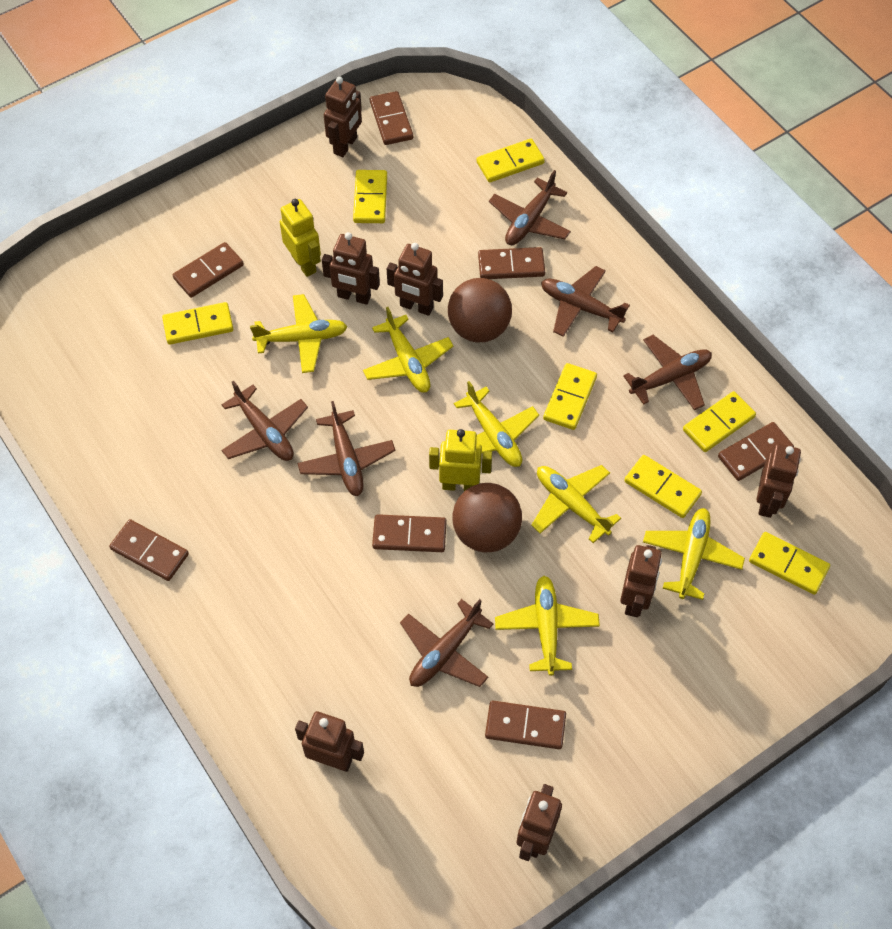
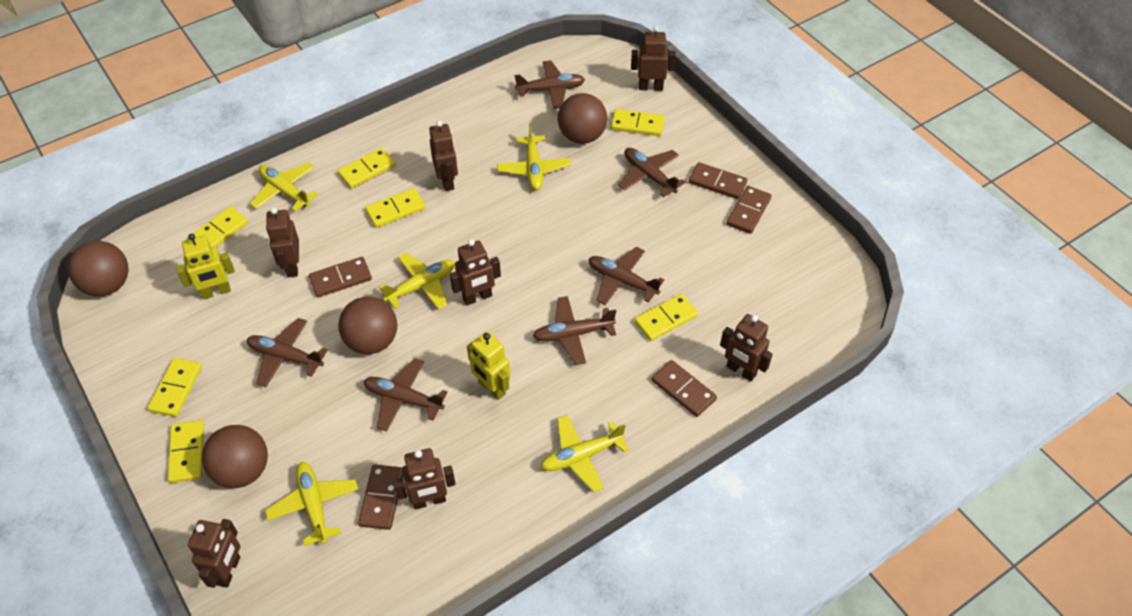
brown ball: [448,278,512,342] [452,483,522,552] = 2 -> [68,241,129,296] [202,425,268,488] [338,296,397,355] [558,93,607,144] = 4
brown domino: [109,519,189,581] [173,242,244,298] [370,91,413,145] [372,514,447,552] [478,247,545,279] [485,701,566,749] [718,422,794,481] = 7 -> [309,257,372,297] [358,464,403,530] [652,360,717,417] [689,162,747,199] [726,186,772,234] = 5
yellow plane: [250,294,347,373] [363,307,453,393] [454,381,539,467] [495,576,600,676] [531,465,621,543] [643,508,745,600] = 6 -> [250,162,318,211] [265,462,359,546] [379,252,455,310] [497,124,571,190] [541,415,629,492] = 5

